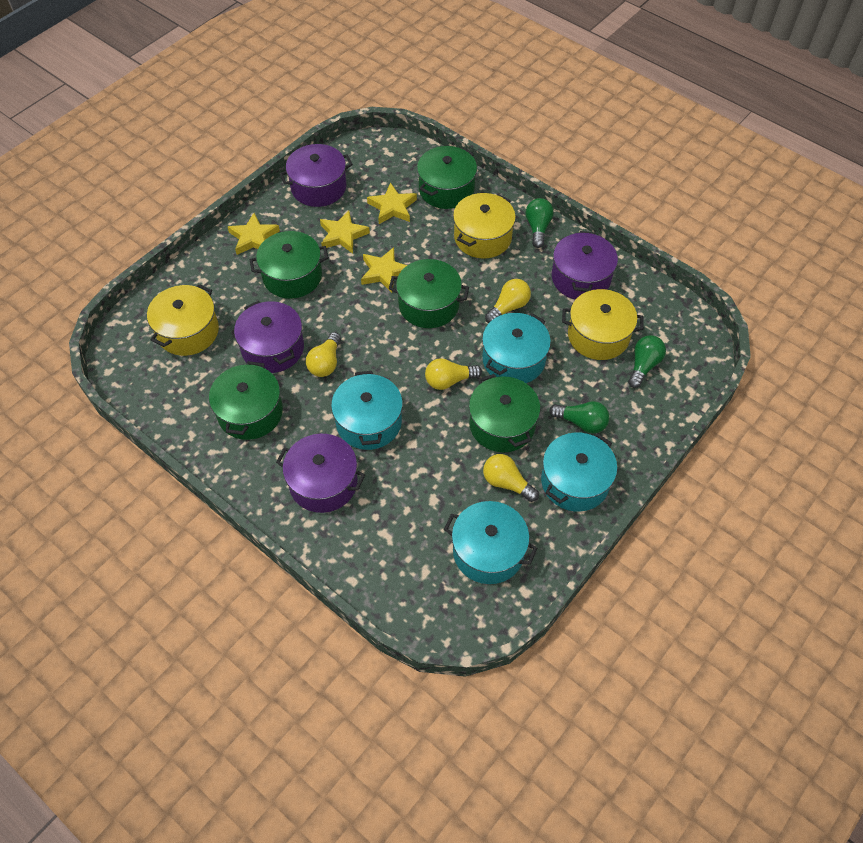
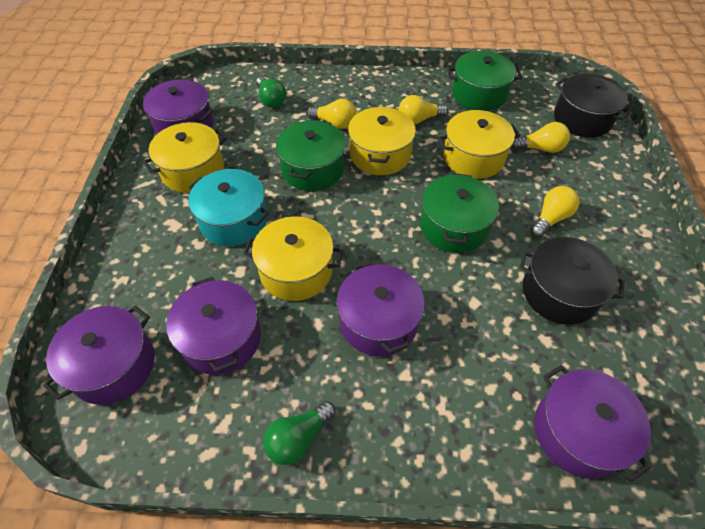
black pot: none = 0 -> [519,237,625,325] [554,74,631,137] = 2
green light bulb: [526,198,554,248] [549,401,610,434] [628,335,666,388] = 3 -> [256,76,287,108] [263,401,336,465] = 2
green pot: [209,361,283,440] [250,231,329,299] [389,259,469,328] [417,146,477,209] [469,374,540,452] = 5 -> [276,120,345,191] [420,173,499,253] [447,51,522,111] = 3
purple pot: [234,301,304,373] [276,434,365,513] [279,144,353,207] [552,231,618,300] = 4 -> [43,306,155,405] [142,80,213,135] [166,277,261,375] [337,261,425,356] [534,365,651,482] = 5
turquoise pot: [331,371,403,450] [444,501,537,584] [482,313,551,383] [541,433,617,512] = 4 -> [188,169,269,246] = 1
yellow pot: [147,284,219,356] [453,193,516,259] [562,289,644,360] = 3 -> [143,122,227,193] [243,216,343,301] [348,107,416,175] [438,110,520,179] = 4
yellow star: [228,213,280,255] [320,210,370,254] [361,247,407,293] [367,182,417,224] = 4 -> none = 0

